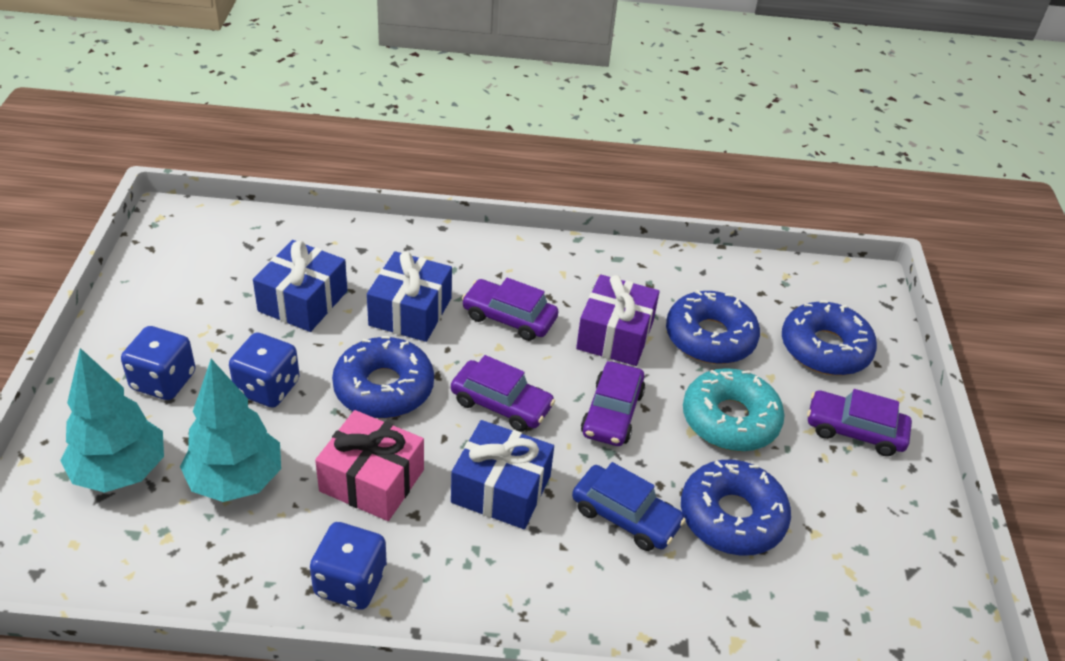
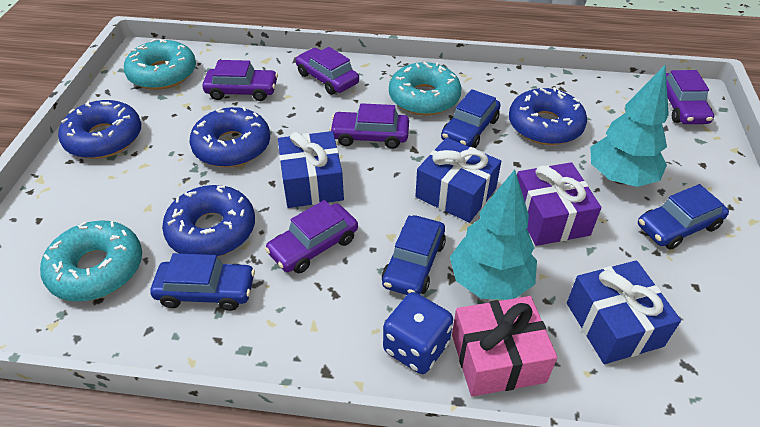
blue car: [572,462,686,551] = 1 -> [150,253,255,311] [382,215,446,295] [441,89,500,148] [638,184,729,250] = 4
blue dice: [121,326,196,400] [229,333,300,408] [310,522,387,610] = 3 -> [383,292,453,374] = 1
purple car: [451,355,555,431] [462,278,558,341] [581,361,645,446] [807,389,912,456] = 4 -> [202,60,278,101] [265,200,358,274] [296,47,359,95] [329,103,409,149] [666,70,714,124] = 5
turquoise donut: [683,368,785,452] = 1 -> [40,220,142,302] [124,39,196,90] [389,62,462,115] = 3

